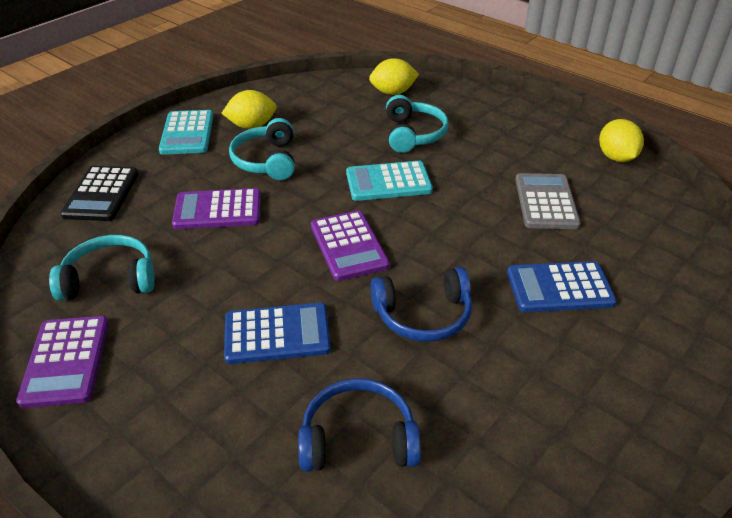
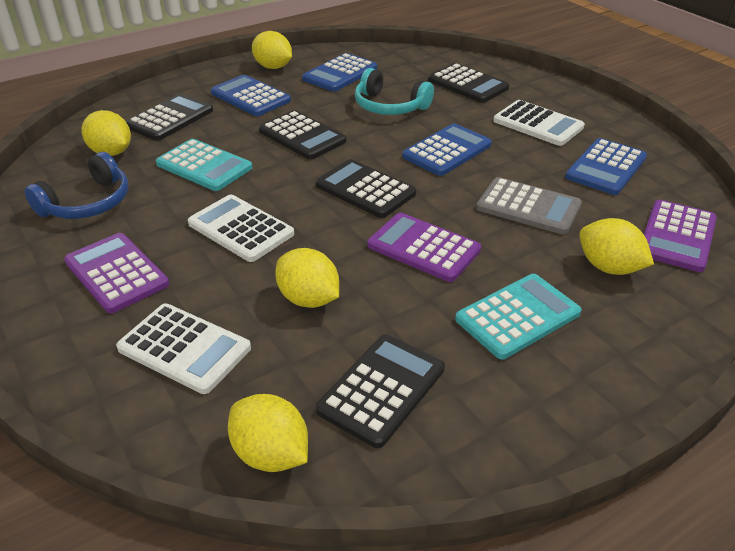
black calculator: [60,166,139,221] = 1 -> [126,94,213,141] [259,110,346,160] [315,159,416,218] [316,334,445,448] [428,63,510,103] = 5
blue calculator: [224,303,331,364] [507,261,617,312] = 2 -> [211,75,291,116] [302,53,377,92] [402,124,492,176] [565,138,647,195] = 4
blue headphones: [298,378,421,472] [370,267,472,342] = 2 -> [24,152,129,219] = 1
turquoise headphones: [49,235,155,301] [229,118,295,180] [386,95,449,153] = 3 -> [355,68,434,115] = 1
white calculator: none = 0 -> [116,304,251,394] [188,194,294,262] [493,100,585,146] = 3
yellow lemon: [221,90,277,129] [369,58,419,95] [599,119,644,162] = 3 -> [82,110,131,156] [228,394,308,472] [252,31,292,69] [275,248,339,308] [579,218,654,275] = 5

